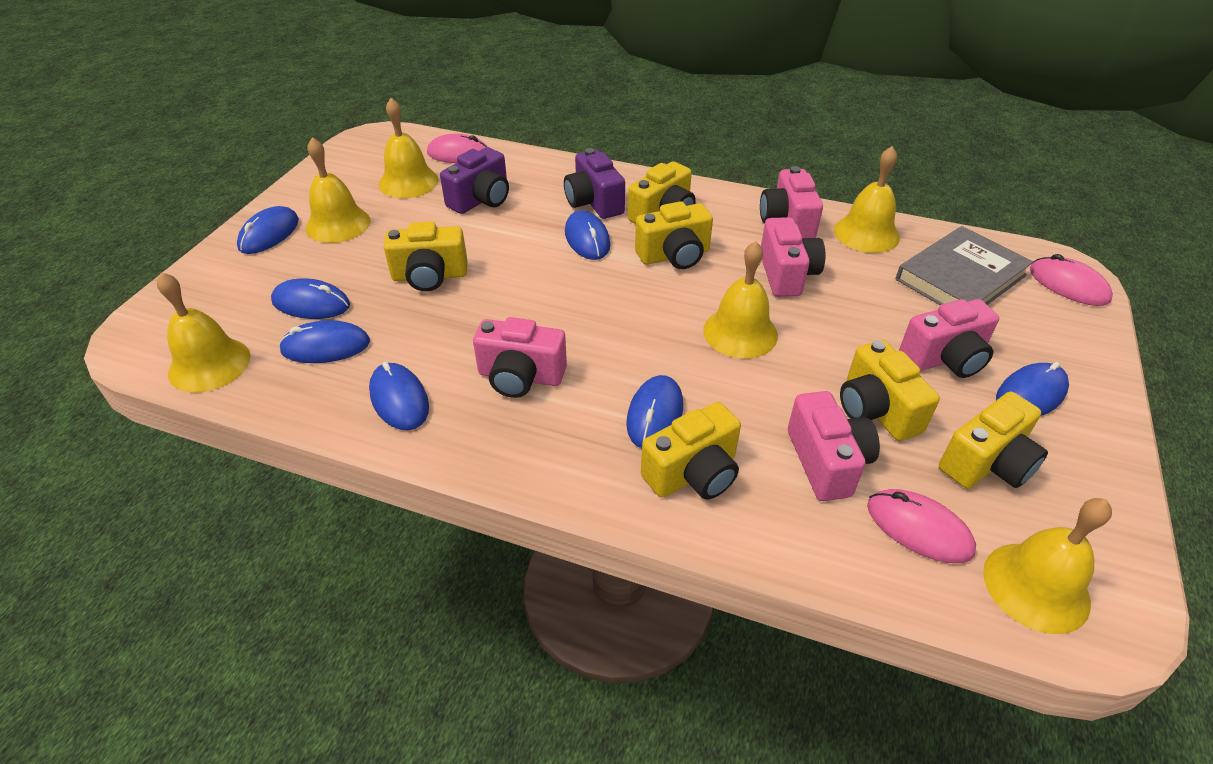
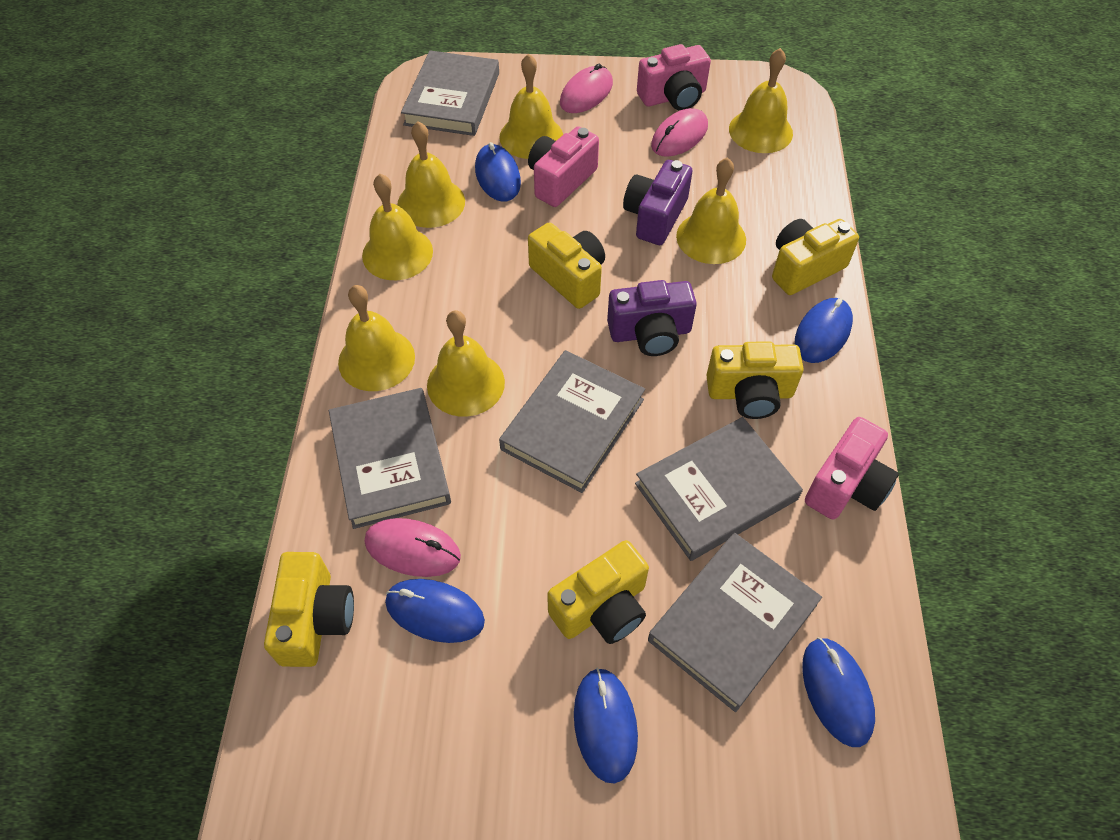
blue mouse: [237,206,299,254] [271,278,350,319] [279,320,370,363] [369,362,429,430] [565,210,610,260] [626,375,683,448] [996,362,1069,416] = 7 -> [385,579,485,643] [475,142,521,202] [574,667,638,783] [795,298,853,363] [802,637,875,747] = 5
grey book: [896,226,1033,305] = 1 -> [329,388,451,529] [401,50,499,136] [499,350,645,493] [635,417,803,561] [648,533,822,712] = 5
pink camera: [473,317,567,398] [760,166,823,238] [761,217,826,297] [788,391,880,501] [899,299,999,378] = 5 -> [528,126,599,207] [637,44,711,111] [805,417,899,520] = 3
yellow bell: [157,272,251,393] [306,137,370,243] [379,98,439,198] [703,241,778,358] [834,146,900,253] [983,498,1112,634] = 6 -> [338,285,415,391] [362,174,433,280] [398,122,465,228] [427,310,505,417] [499,54,563,159] [676,157,746,264] [729,48,793,153] = 7
yellow camera: [384,222,467,291] [628,161,696,224] [635,201,713,269] [641,402,741,499] [840,340,940,441] [939,392,1048,488] = 6 -> [264,552,354,667] [528,222,605,309] [547,540,649,644] [706,341,804,419] [772,219,859,295] = 5

